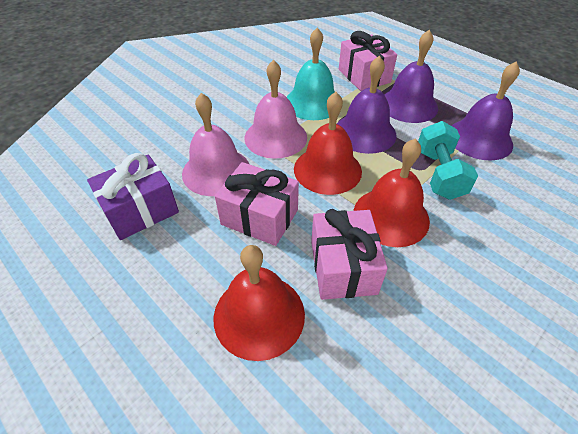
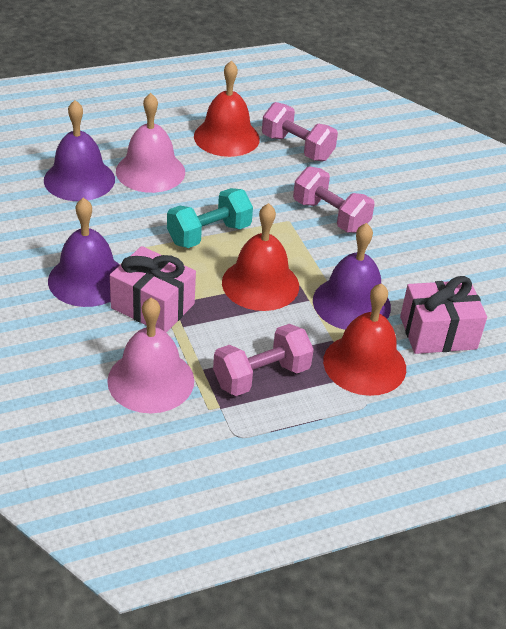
pink dumbbell: none = 0 -> [213,324,314,396] [262,102,338,161] [293,166,375,233] = 3
pink gift: [215,162,299,246] [311,209,388,300] [339,31,397,91] = 3 -> [110,246,196,332] [400,276,487,354] = 2
purple gift: [87,153,179,240] = 1 -> none = 0
turquoise bell: [287,28,335,120] = 1 -> none = 0

